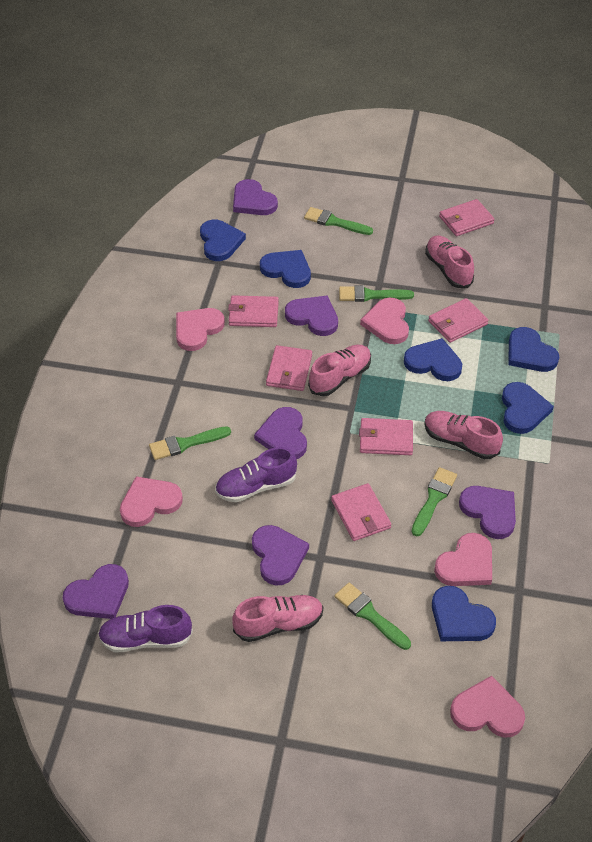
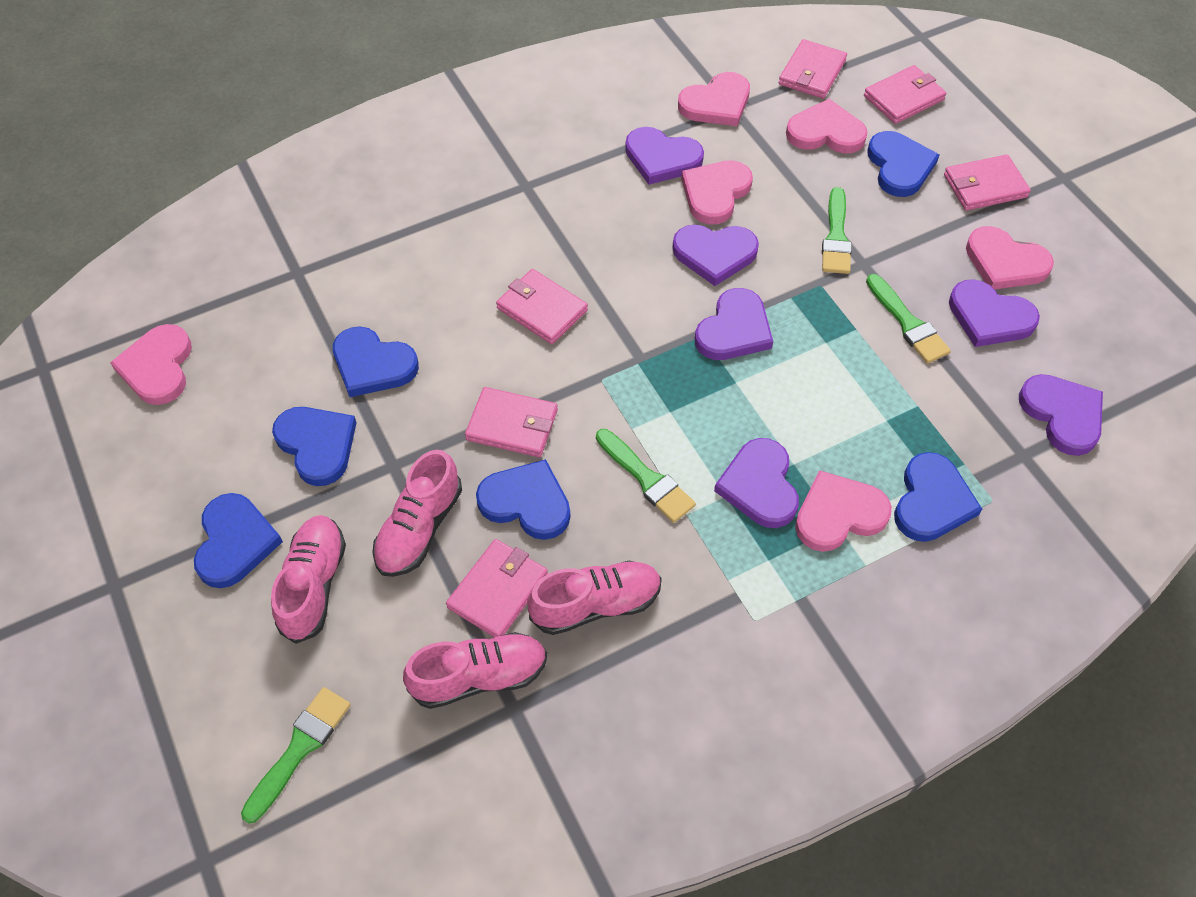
green brush: [149,427,231,460] [304,207,373,235] [334,583,411,650] [339,285,414,302] [411,467,457,537] = 5 -> [241,687,351,824] [596,429,696,523] [822,187,852,274] [866,274,951,364] = 4
pink heart: [120,476,183,527] [176,308,225,351] [360,298,409,344] [434,533,492,586] [450,676,525,738] = 5 -> [110,324,192,405] [678,72,750,126] [681,160,753,224] [786,99,868,154] [795,470,892,552] [966,226,1054,289] = 6
purple shoe: [98,605,193,652] [215,447,297,502] = 2 -> none = 0

